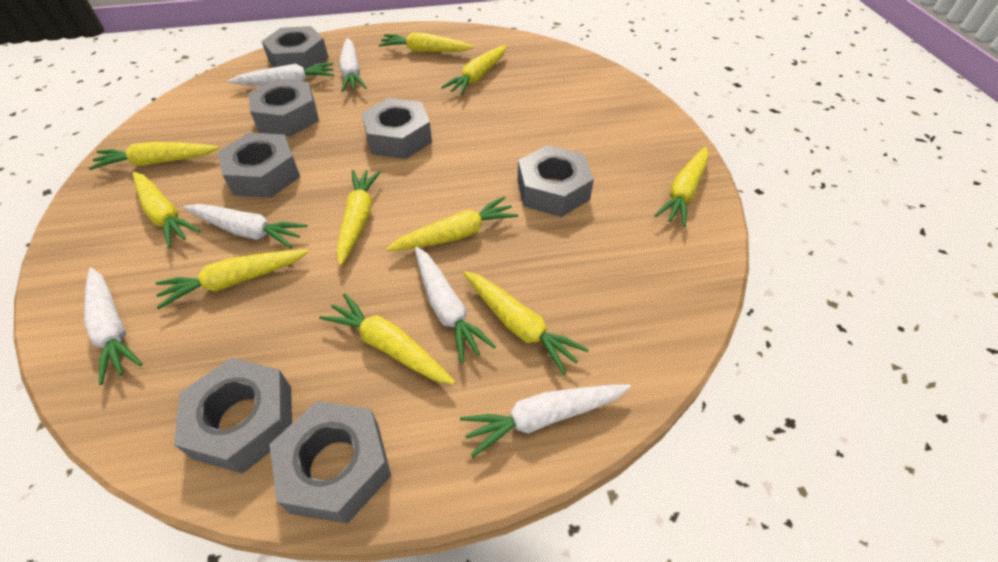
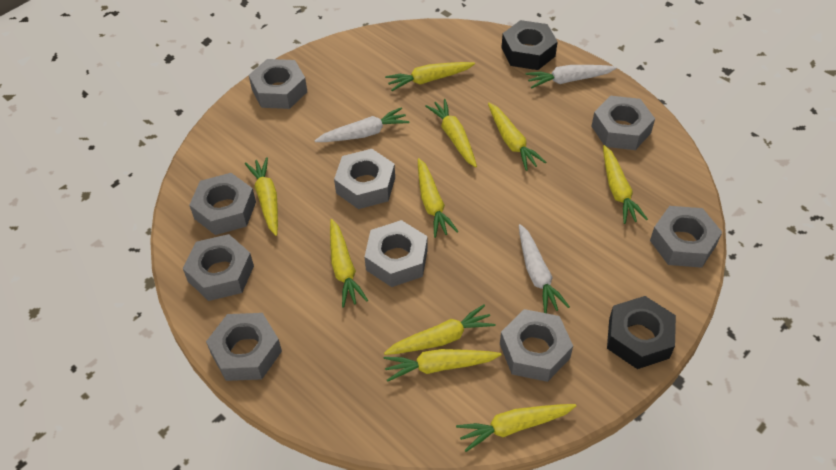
black nut: none = 0 -> [501,20,558,70] [607,296,676,369] = 2
grey nut: [174,358,292,474] [217,133,300,198] [249,79,319,136] [261,26,329,70] [270,401,391,524] [361,98,432,159] [517,145,594,217] = 7 -> [183,234,254,301] [189,173,256,235] [206,313,282,381] [249,59,307,109] [334,149,395,209] [365,220,428,287] [500,309,573,382] [591,96,655,150] [650,206,722,268] = 9
white carrot: [84,268,143,385] [183,204,307,248] [228,63,334,86] [339,38,367,92] [415,247,496,363] [460,384,631,457] = 6 -> [315,107,409,142] [519,224,570,313] [526,65,617,88] = 3

